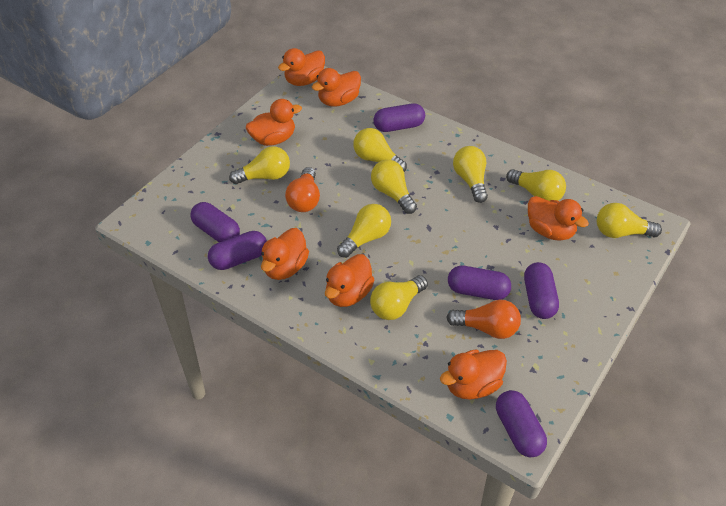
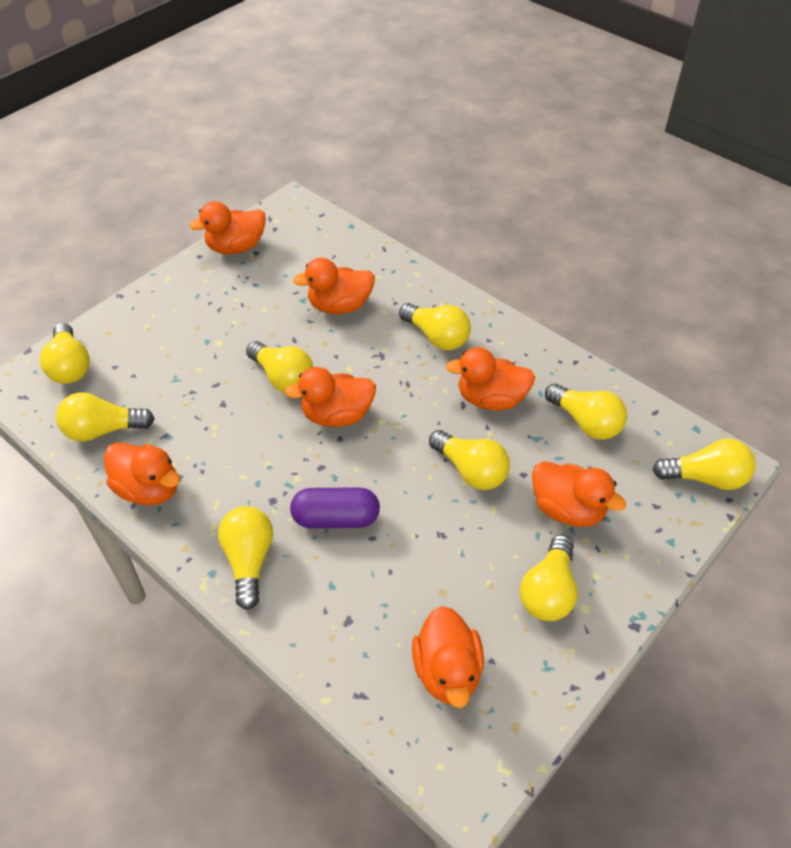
orange light bulb: [285,167,320,212] [446,300,521,339] = 2 -> none = 0
purple capsule: [190,202,240,242] [208,231,267,270] [373,103,425,132] [448,266,511,300] [496,390,547,457] [524,262,559,319] = 6 -> [290,487,380,528] = 1
yellow light bulb: [229,146,290,184] [337,204,391,258] [353,128,407,172] [370,275,428,320] [371,160,417,214] [453,146,488,203] [506,169,566,201] [597,203,662,238] = 8 -> [40,323,90,384] [56,392,155,441] [218,506,273,610] [246,341,313,393] [399,303,471,350] [429,430,510,490] [520,535,578,621] [545,383,627,440] [653,439,756,490] = 9

